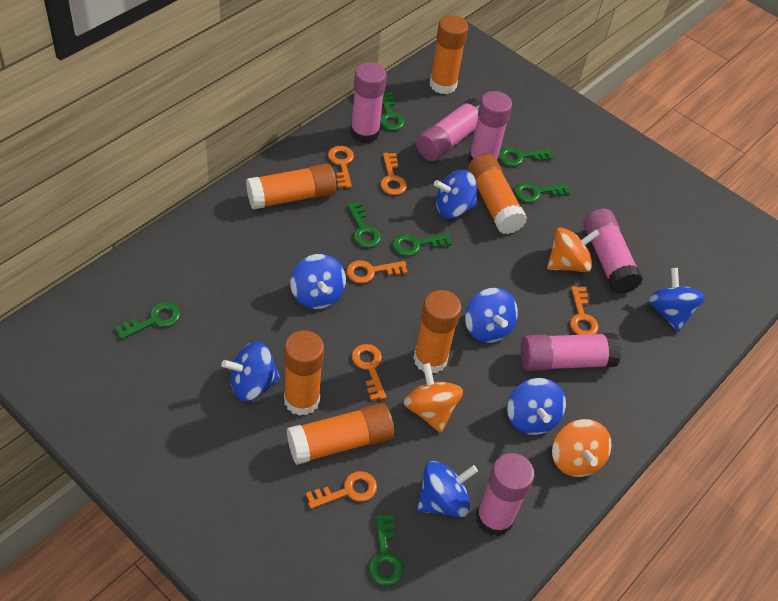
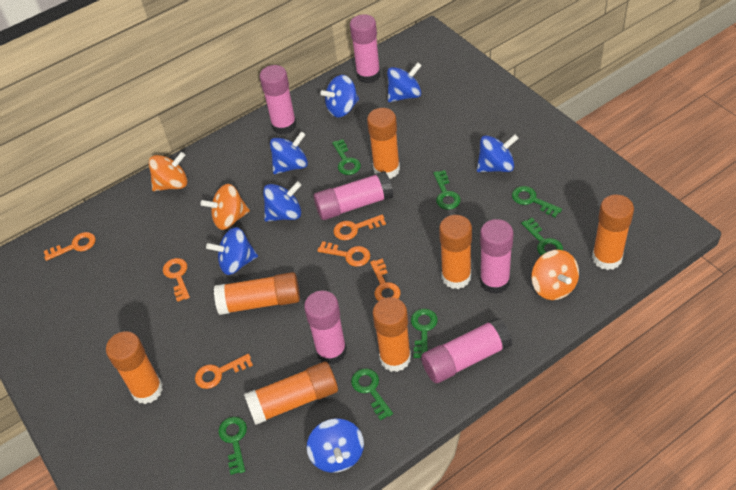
orange glue stick: [246,163,337,210] [284,330,324,416] [287,403,394,465] [413,290,461,373] [430,15,468,94] [468,154,527,234] = 6 -> [106,331,163,404] [214,272,300,315] [244,362,338,425] [367,108,400,179] [372,297,411,372] [439,215,472,289] [592,195,634,270] = 7

